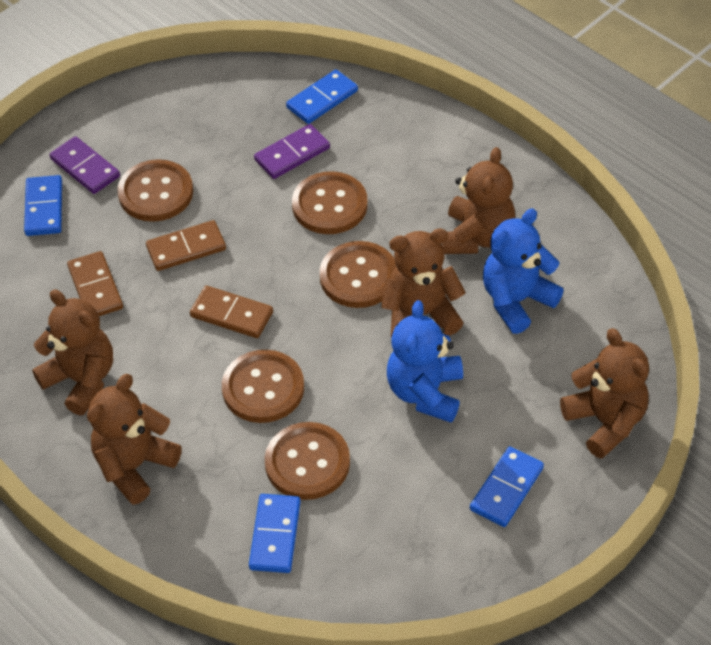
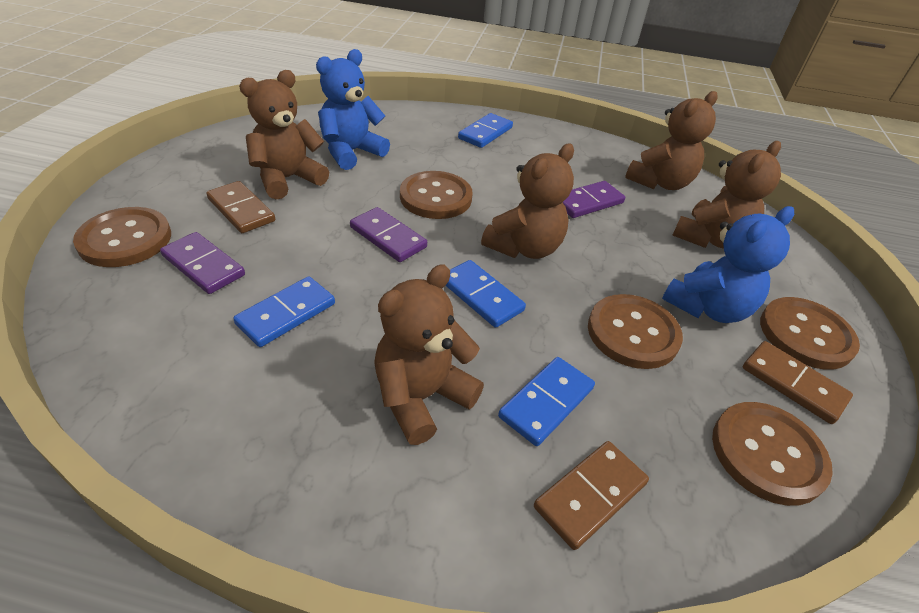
purple domino: [50,136,120,194] [254,124,330,179] = 2 -> [160,232,245,294] [350,207,427,262] [563,181,625,218] = 3

